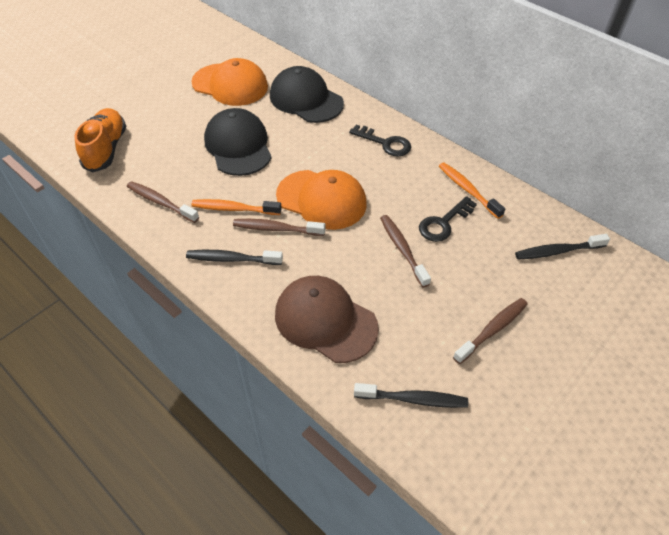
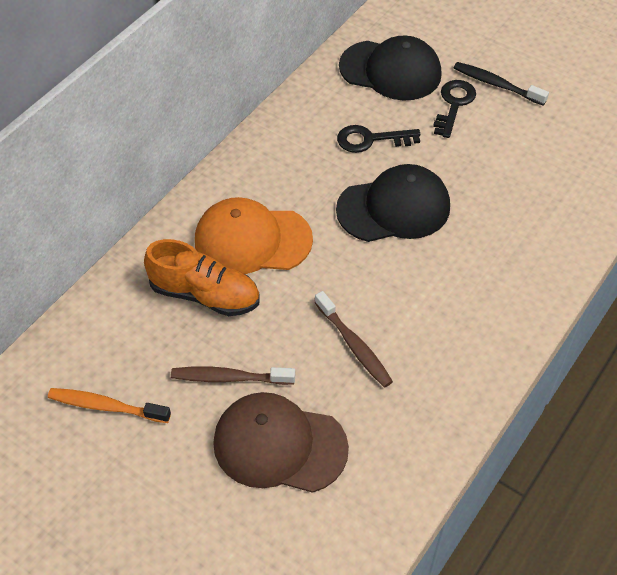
black toothbrush: [186,250,283,265] [354,383,468,408] [515,234,610,259] = 3 -> [454,62,549,105] = 1
brown toothbrush: [127,181,199,223] [233,219,326,236] [380,215,431,287] [453,298,527,364] = 4 -> [171,366,295,385] [315,291,393,388] = 2
orange cap: [191,58,268,106] [276,170,367,230] = 2 -> [195,197,313,274] = 1
orange toothbrush: [191,199,282,215] [439,162,505,219] = 2 -> [48,388,171,423] = 1

